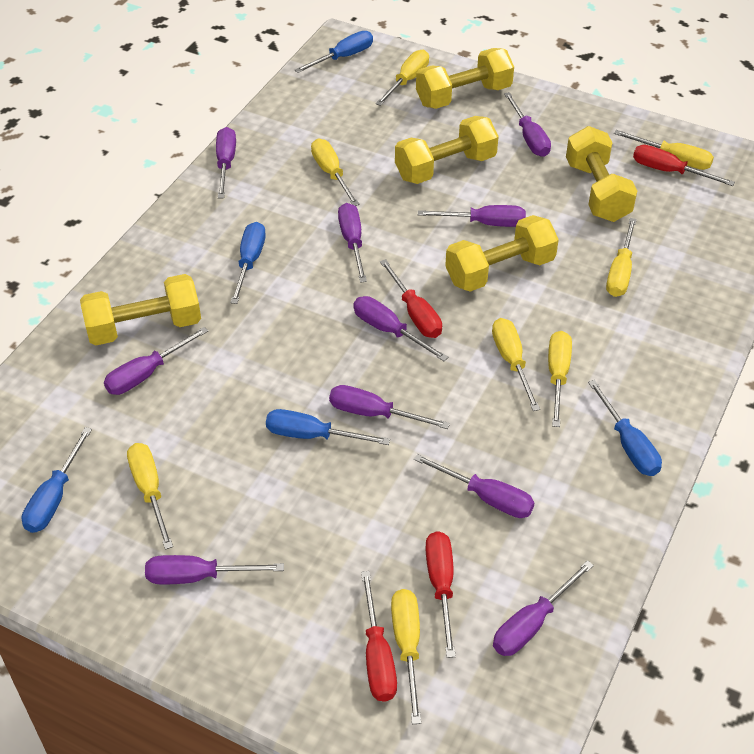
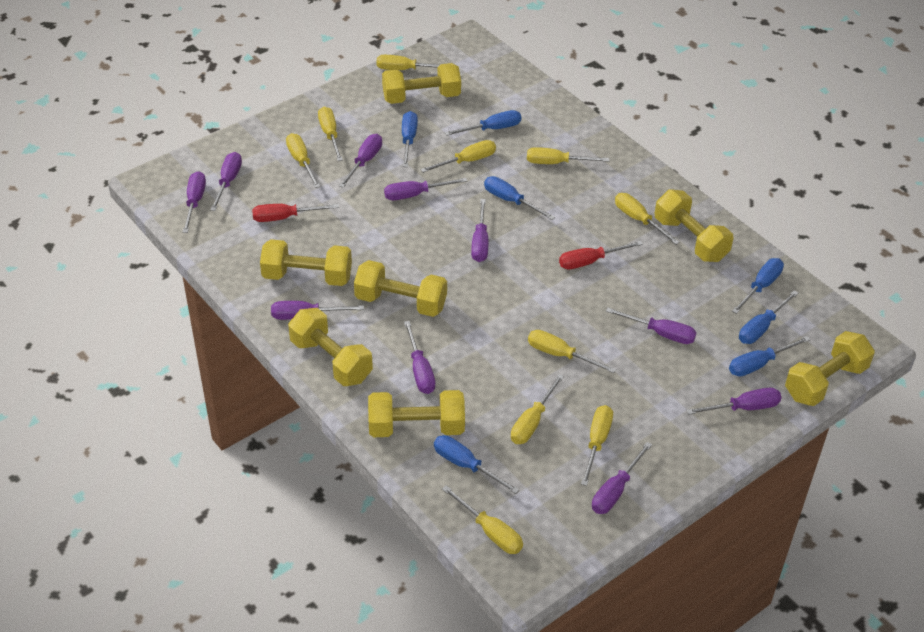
blue screwdriver: [22,427,92,533] [230,222,266,304] [266,409,390,445] [295,31,373,73] [588,380,662,476] = 5 -> [402,111,418,167] [434,435,519,494] [444,110,521,136] [484,176,555,220] [729,336,810,376] [732,258,784,314] [739,290,799,344] = 7
red screwdriver: [361,571,397,702] [380,259,442,338] [425,531,456,658] [633,145,735,186] = 4 -> [252,204,339,222] [559,241,643,269] = 2
yellow dumbbell: [80,274,201,345] [395,116,499,184] [416,48,514,109] [445,215,559,292] [566,126,637,222] = 5 -> [260,239,352,286] [288,308,373,386] [354,260,447,317] [368,390,465,437] [382,63,461,104] [655,189,733,262] [785,331,875,406] = 7
yellow screwdriver: [127,443,173,550] [311,139,359,206] [375,50,429,106] [391,589,421,724] [492,318,540,411] [548,331,572,427] [606,218,637,297] [614,130,714,170] = 8 -> [286,133,320,188] [318,107,343,161] [376,55,439,70] [421,140,496,173] [442,485,523,554] [511,374,564,444] [527,147,609,164] [528,330,616,373] [581,405,613,486] [615,193,680,244] = 10

